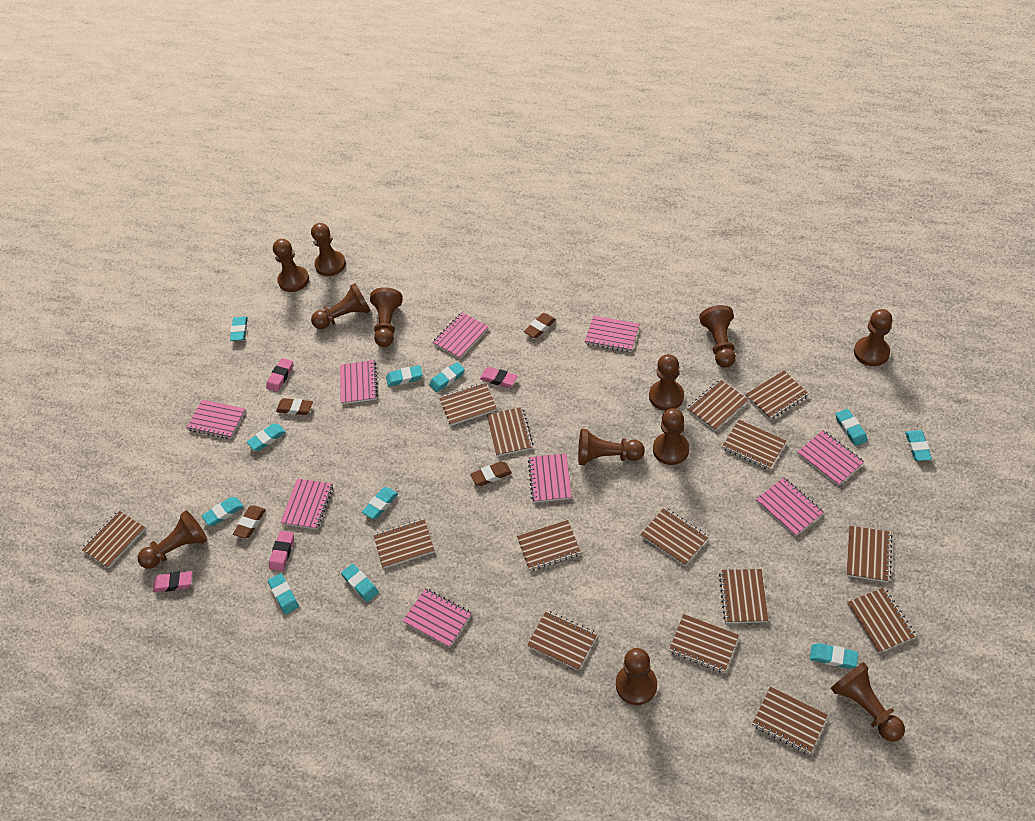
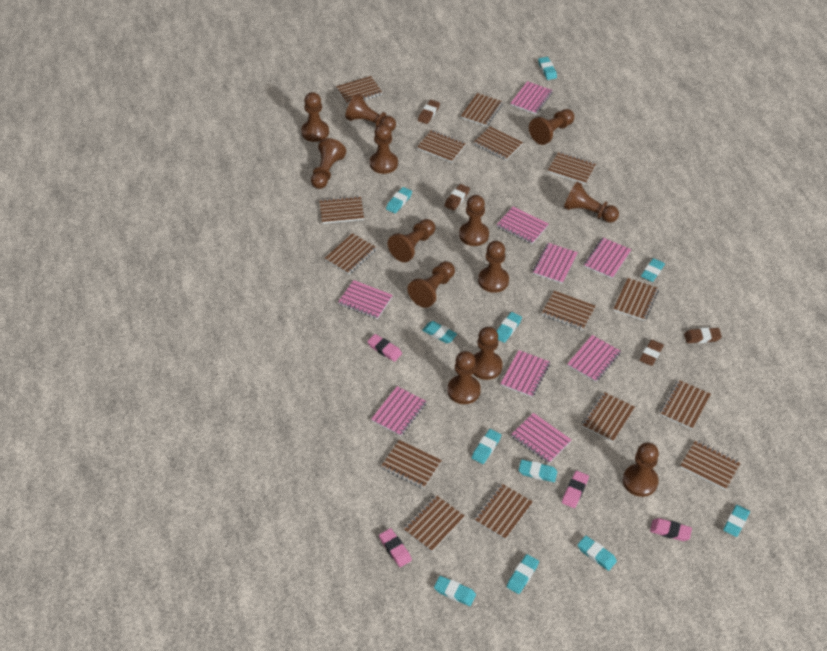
brown pawn: [138,511,207,569] [273,239,309,292] [311,223,346,276] [311,283,371,329] [370,287,403,347] [578,429,645,465] [616,648,657,705] [649,354,684,411] [653,408,689,465] [699,305,736,368] [831,662,905,742] [854,309,892,366] = 12 -> [301,92,329,142] [311,138,347,189] [345,94,396,131] [370,124,398,174] [388,219,435,262] [408,261,455,308] [448,351,481,404] [459,195,489,246] [473,327,503,380] [478,241,509,293] [529,109,574,145] [564,182,619,223] [623,442,659,497] = 13

